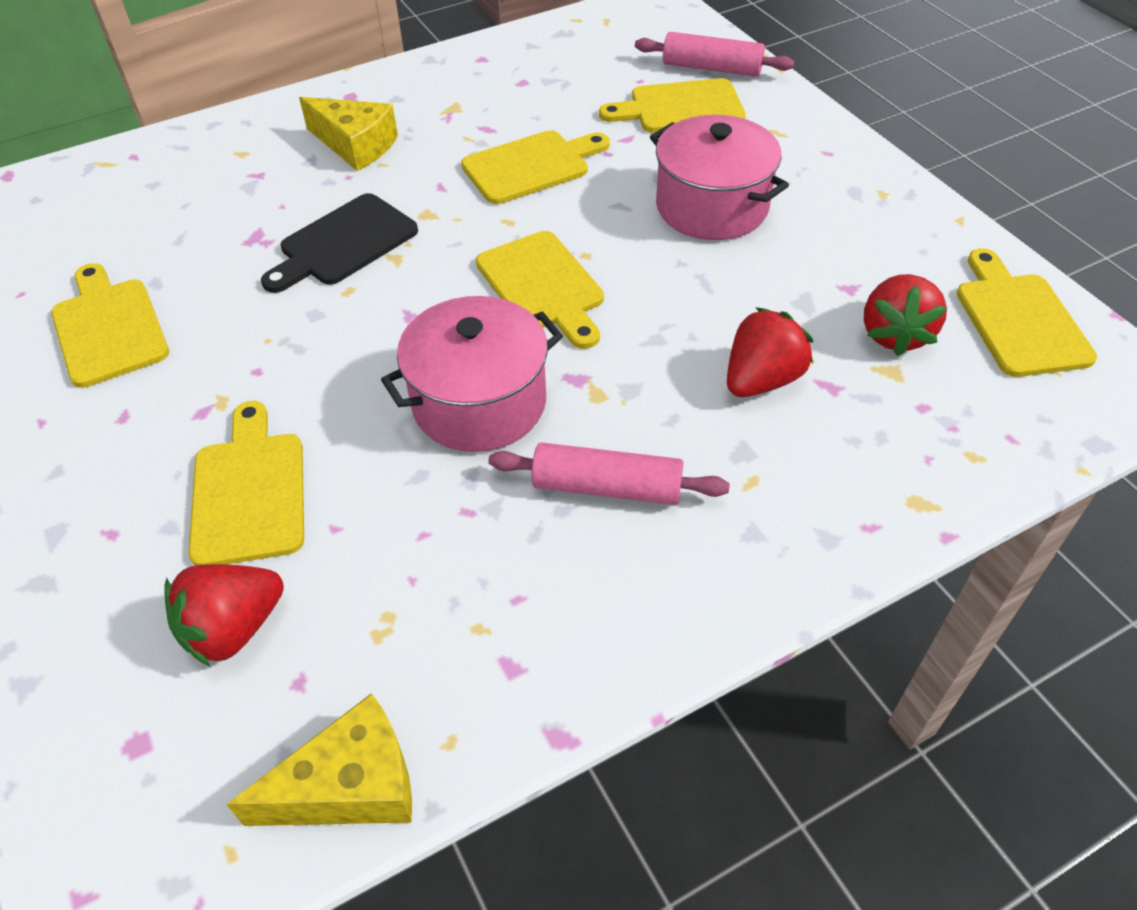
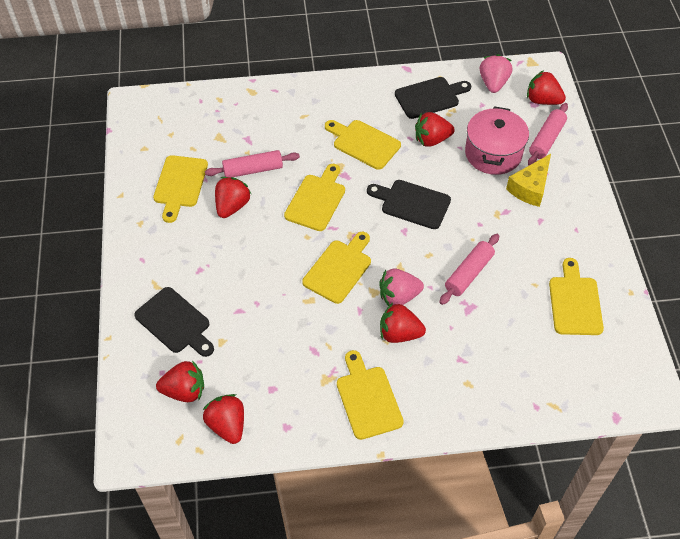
black cutting board: [261,193,418,293] = 1 -> [134,287,214,357] [367,180,451,229] [395,77,471,119] = 3
pink pot: [381,296,563,452] [650,115,789,240] = 2 -> [465,107,529,175] = 1
pink rolling pin: [489,442,730,505] [635,32,795,77] = 2 -> [205,150,300,178] [439,234,499,305] [528,103,568,166] = 3
pink strawberry: none = 0 -> [379,268,424,306] [480,54,512,93] = 2
red strawberry: [164,564,284,667] [727,307,813,397] [864,274,947,356] = 3 -> [156,360,204,402] [203,394,244,444] [215,177,251,218] [380,303,426,343] [415,112,455,147] [527,70,566,105] = 6
yellow cheese: [226,693,412,826] [299,97,398,171] = 2 -> [506,154,551,207] = 1

